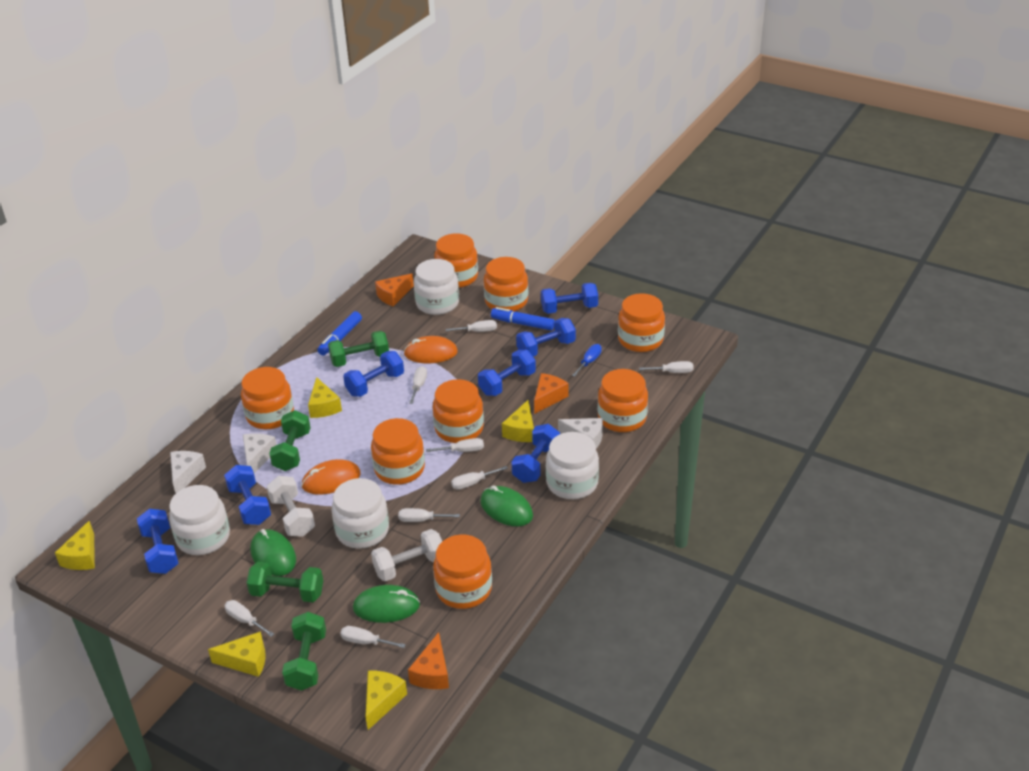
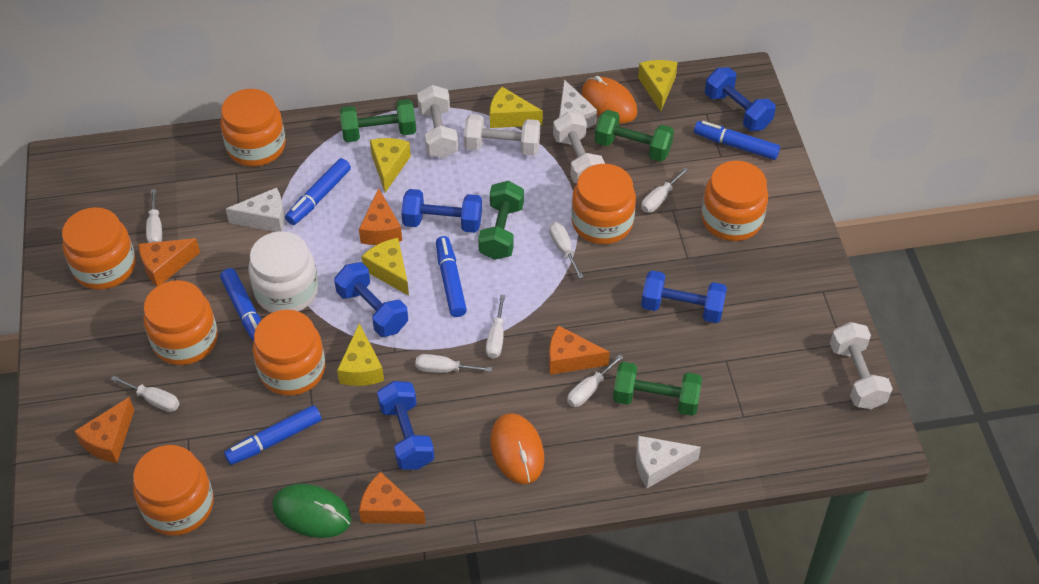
blue dumbbell: [137,509,179,574] [224,465,271,525] [343,351,404,397] [478,350,536,396] [512,424,560,483] [516,318,576,356] [541,283,598,314] = 7 -> [334,262,408,337] [377,381,434,470] [401,189,482,233] [641,271,727,323] [705,67,776,131] = 5
blue marker: [317,311,362,356] [491,307,555,330] = 2 -> [220,268,261,342] [224,405,322,465] [285,158,351,225] [436,236,467,317] [694,121,780,160] = 5
blue screwdriver: [572,344,602,377] = 1 -> none = 0
green mouse: [251,529,296,576] [353,585,420,623] [480,485,533,526] = 3 -> [272,484,352,538] = 1
orange cheese: [375,273,414,307] [408,632,449,689] [534,373,569,414] = 3 -> [74,397,134,463] [139,238,200,286] [359,188,402,245] [359,472,426,524] [549,325,610,375] = 5
orange jar: [241,367,294,429] [371,418,425,485] [433,379,484,443] [433,534,492,609] [434,233,478,288] [484,257,528,312] [598,369,648,432] [618,293,665,352] = 8 -> [62,207,136,290] [133,445,214,536] [144,280,218,365] [220,89,286,166] [253,310,325,396] [571,164,636,244] [701,161,768,241] = 7
white dumbbell: [266,476,315,537] [371,529,442,581] = 2 -> [417,85,458,159] [464,114,540,156] [553,112,605,183] [830,322,893,409] = 4
white jar: [169,485,230,555] [331,478,389,549] [414,259,459,315] [546,432,599,499] = 4 -> [248,231,318,313] = 1
white screwdriver: [224,600,274,637] [340,626,406,648] [398,508,460,522] [409,366,427,404] [426,438,484,452] [445,320,497,332] [451,466,508,490] [639,361,694,373] = 8 -> [111,375,179,412] [146,189,162,243] [415,354,492,373] [486,295,505,359] [549,222,584,279] [567,354,623,407] [641,168,688,213] = 7

